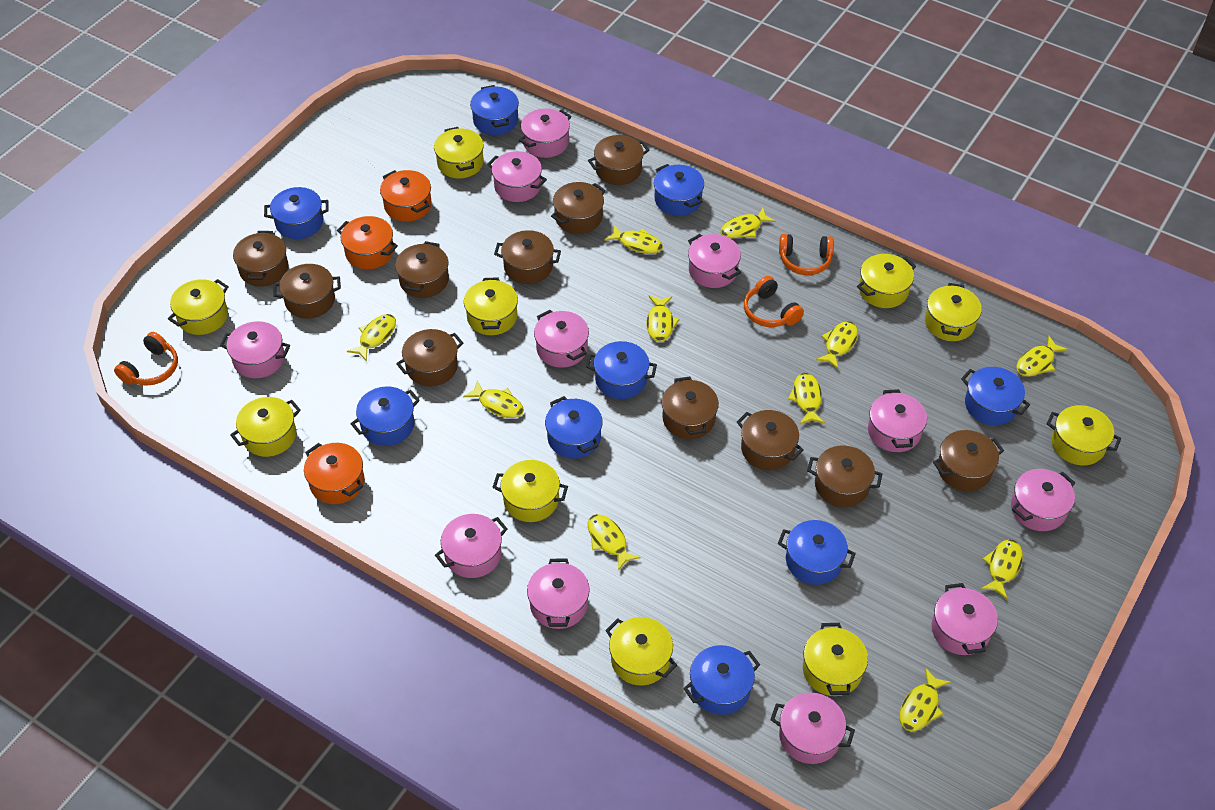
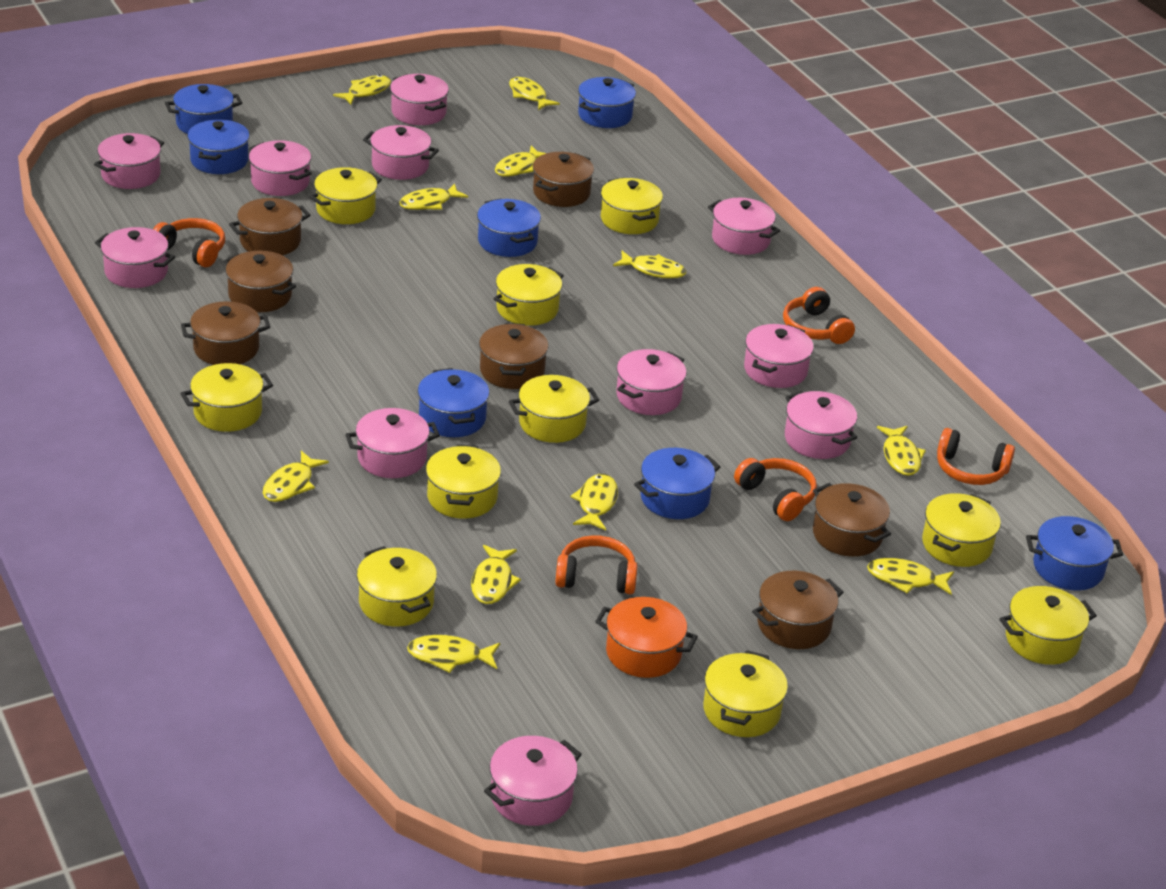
blue pot: [264,187,329,239] [351,386,420,446] [470,85,519,135] [545,396,603,459] [586,341,657,399] [654,164,704,216] [683,645,760,715] [778,520,856,585] [961,367,1030,425] = 9 -> [165,84,242,134] [187,119,250,174] [418,368,489,437] [477,198,541,257] [578,77,636,128] [634,448,721,519] [1026,516,1123,591] = 7
brown pot: [233,231,288,287] [273,264,341,319] [395,241,449,298] [396,329,463,386] [494,230,561,284] [551,182,606,234] [588,135,649,185] [662,376,719,439] [737,410,804,470] [807,446,882,507] [933,430,1004,491] = 11 -> [181,301,270,365] [223,251,296,312] [229,198,311,255] [479,323,549,389] [533,152,594,207] [752,571,843,649] [813,483,891,557] = 7
orange headphones: [114,332,178,386] [744,276,804,327] [779,234,834,275] = 3 -> [153,218,225,267] [555,535,637,594] [734,458,817,521] [783,287,855,344] [937,428,1015,485] = 5
orange pot: [304,443,364,504] [337,216,398,269] [380,170,432,222] = 3 -> [595,597,698,678] = 1

